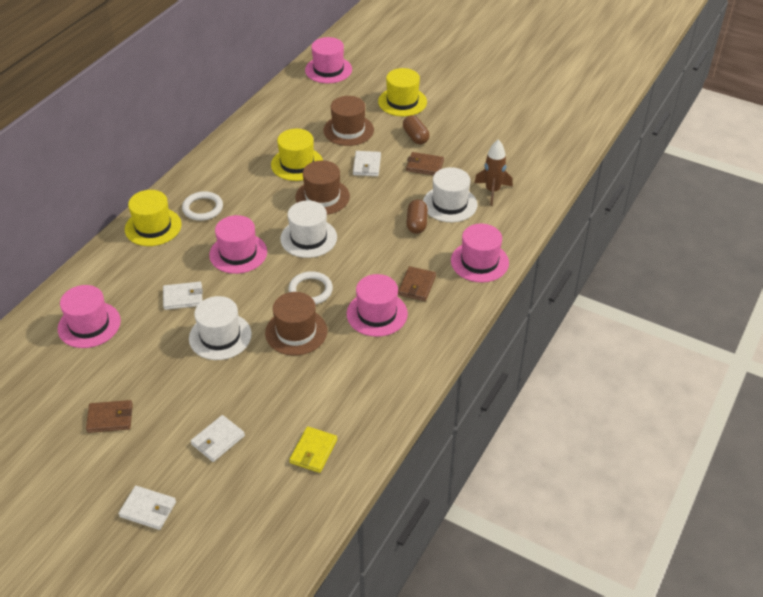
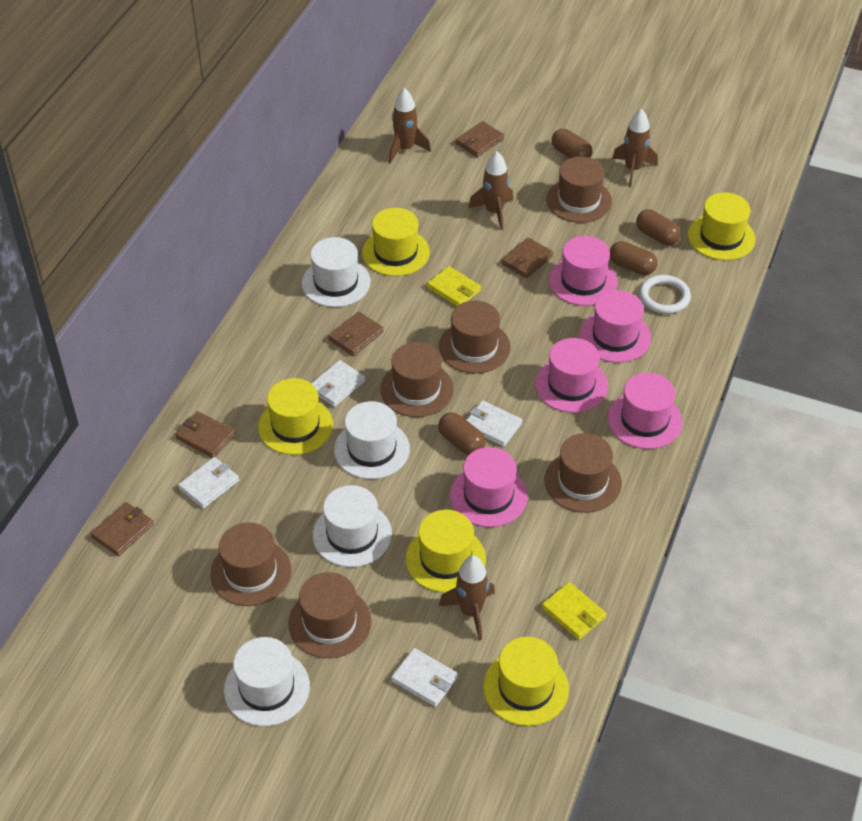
brown capsule: [403,115,429,145] [407,199,428,234] = 2 -> [438,412,485,455] [552,129,593,158] [610,241,657,275] [636,209,681,245] = 4
brown hat: [265,292,327,355] [295,160,350,215] [323,96,374,146] = 3 -> [210,522,292,606] [288,572,372,658] [380,342,454,417] [439,300,511,374] [544,433,622,513] [546,156,612,223] = 6
brown rocket: [474,140,513,206] = 1 -> [389,88,431,163] [439,555,495,640] [468,151,513,230] [612,109,658,187] = 4
brown wallet: [86,400,133,433] [398,266,436,301] [406,152,444,175] = 3 -> [91,502,154,556] [175,411,235,458] [328,312,384,356] [455,121,504,157] [501,237,553,279] = 5
white hat: [189,296,252,360] [280,200,337,258] [423,167,477,222] = 3 -> [224,637,310,726] [301,237,371,307] [313,485,392,567] [334,401,410,479] = 4
white ring: [182,191,223,221] [288,271,333,305] = 2 -> [639,275,691,314] = 1
yellow hat: [125,190,182,246] [271,129,323,181] [378,68,427,116] = 3 -> [258,378,333,455] [362,208,430,276] [406,510,486,593] [483,637,569,726] [688,192,755,260] = 5
yellow wallet: [289,426,337,473] = 1 -> [427,266,481,306] [542,582,606,640] = 2

